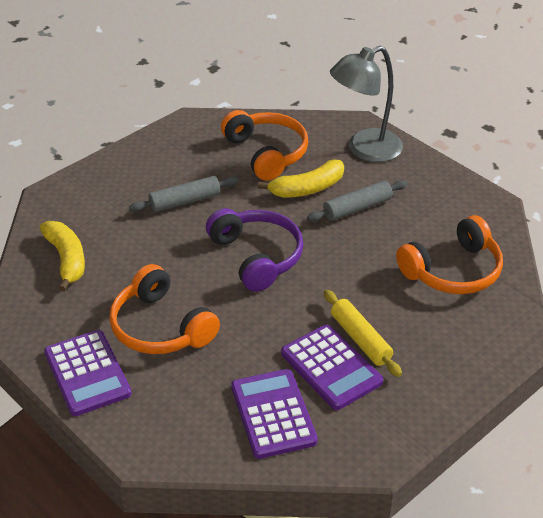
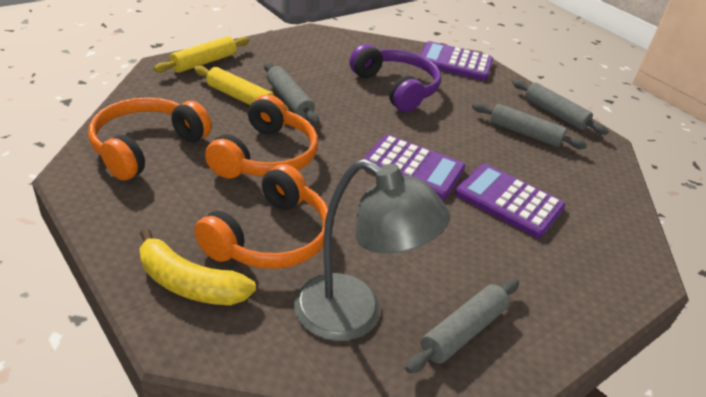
grey rolling pin: [129,176,239,212] [307,180,407,222] = 2 -> [264,62,319,124] [405,279,519,373] [472,102,587,149] [512,79,608,135] = 4
yellow banana: [40,221,85,291] [258,159,344,198] = 2 -> [139,228,256,305] = 1
yellow rolling pin: [324,290,402,377] = 1 -> [154,36,249,73] [194,65,289,111] = 2

